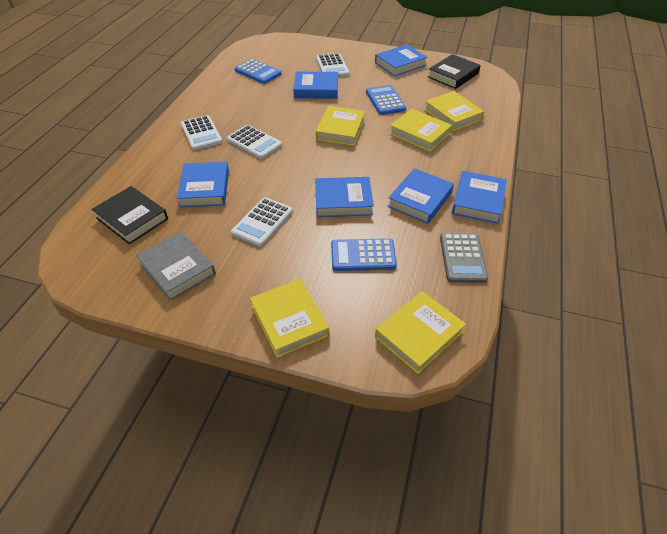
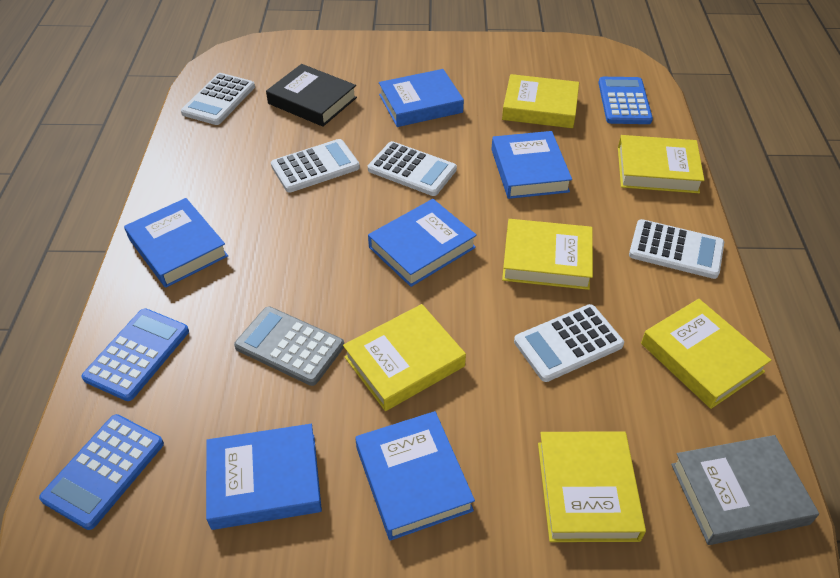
black book: [92,186,168,244] [428,54,481,89] = 2 -> [266,64,357,127] = 1
white calculator: [181,115,222,150] [227,125,282,159] [231,197,293,247] [316,53,349,77] = 4 -> [181,73,255,125] [271,139,360,192] [368,141,457,196] [514,304,624,382] [629,219,724,279] = 5
yellow book: [250,279,329,358] [316,106,365,146] [375,291,466,374] [389,109,452,152] [424,91,484,131] = 5 -> [343,304,466,411] [502,74,579,128] [502,219,593,290] [538,431,646,542] [618,135,704,193] [641,299,772,409] = 6

